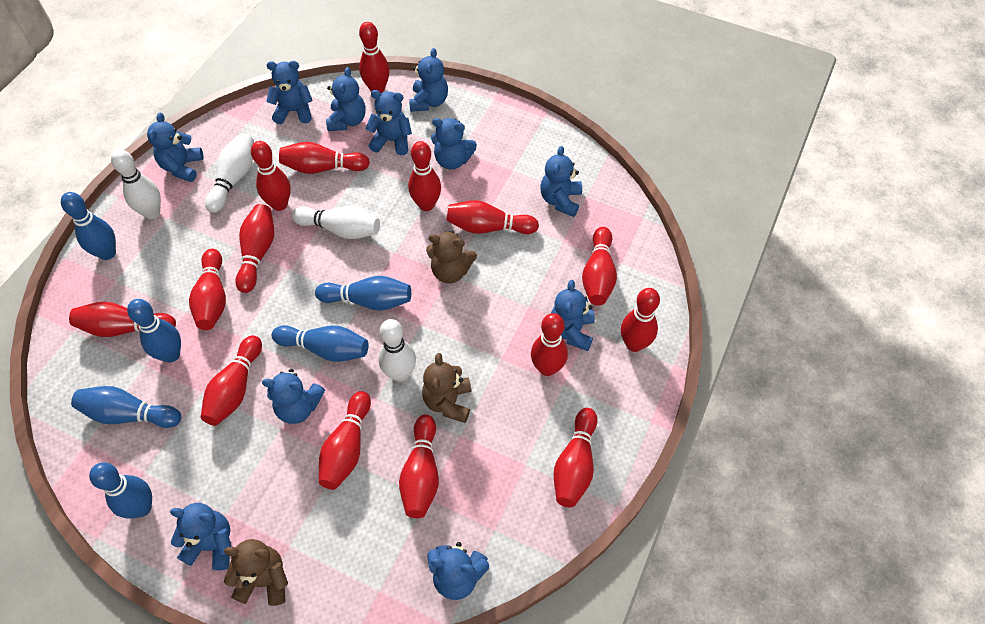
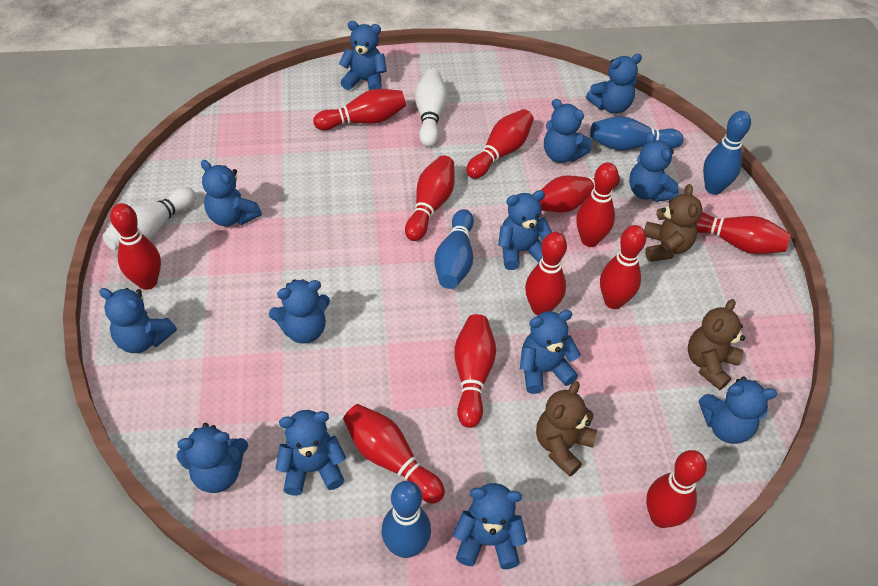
blue bowling pin: [61,192,116,260] [71,386,181,428] [89,462,152,519] [127,299,181,363] [272,325,369,362] [315,276,411,311] = 6 -> [382,481,431,558] [435,209,474,289] [590,116,684,151] [703,111,751,195] = 4
blue teddy bear: [147,113,204,182] [170,503,231,570] [262,369,325,424] [266,61,313,124] [326,67,366,131] [365,90,412,155] [409,48,448,112] [427,542,489,600] [431,118,477,170] [540,146,582,217] [551,280,595,351] = 11 -> [99,288,177,353] [176,423,248,493] [201,160,262,226] [269,279,330,344] [275,410,346,496] [339,21,387,90] [453,483,527,569] [498,190,552,270] [520,310,581,394] [544,99,592,163] [586,54,642,114] [629,132,679,202] [699,377,777,444] = 13
red bowling pin: [69,302,176,337] [189,249,226,330] [201,335,262,426] [235,204,274,293] [251,141,291,211] [279,142,370,174] [319,391,371,490] [359,22,390,93] [399,415,439,518] [408,141,441,211] [446,200,539,234] [531,313,568,376] [554,408,598,507] [582,227,617,305] [621,288,660,352] = 15 -> [110,203,161,290] [313,89,406,130] [343,404,445,504] [405,155,455,241] [454,314,496,428] [466,109,534,179] [525,232,567,315] [540,174,620,213] [576,162,618,247] [600,225,646,309] [646,450,707,528] [696,212,791,254] = 12
white bowling pin: [111,149,161,219] [205,133,254,213] [291,206,380,239] [379,319,416,382] = 4 -> [103,187,196,250] [415,69,448,147] = 2

